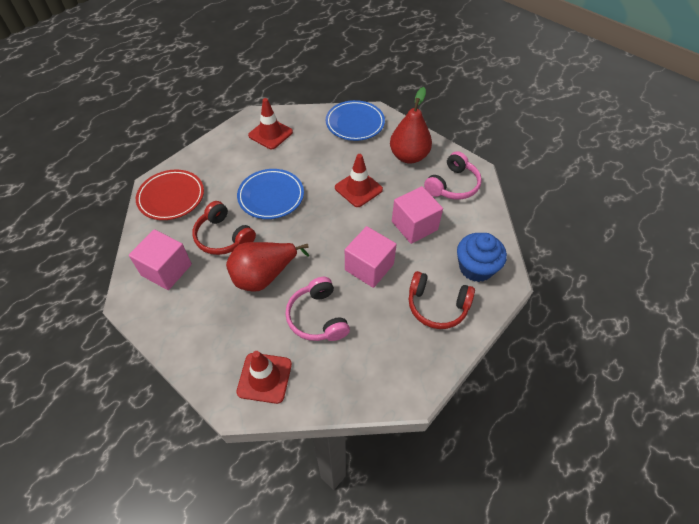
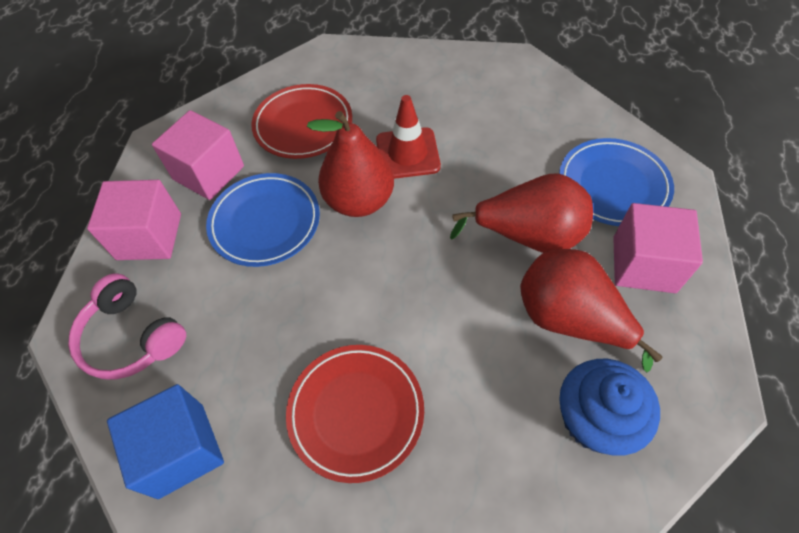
blue cube: none = 0 -> [107,384,224,499] = 1
pink headphones: [285,277,350,341] [424,151,482,200] = 2 -> [68,273,186,380] = 1
red headphones: [192,201,256,255] [409,271,475,329] = 2 -> none = 0
red pear: [226,242,309,292] [390,87,432,164] = 2 -> [307,111,394,217] [450,173,593,253] [520,249,662,372] = 3
red plate: [136,169,204,220] = 1 -> [251,84,352,159] [286,345,424,483] = 2
red traffic cone: [236,351,292,404] [248,98,293,149] [335,154,383,207] = 3 -> [376,95,441,179] = 1

